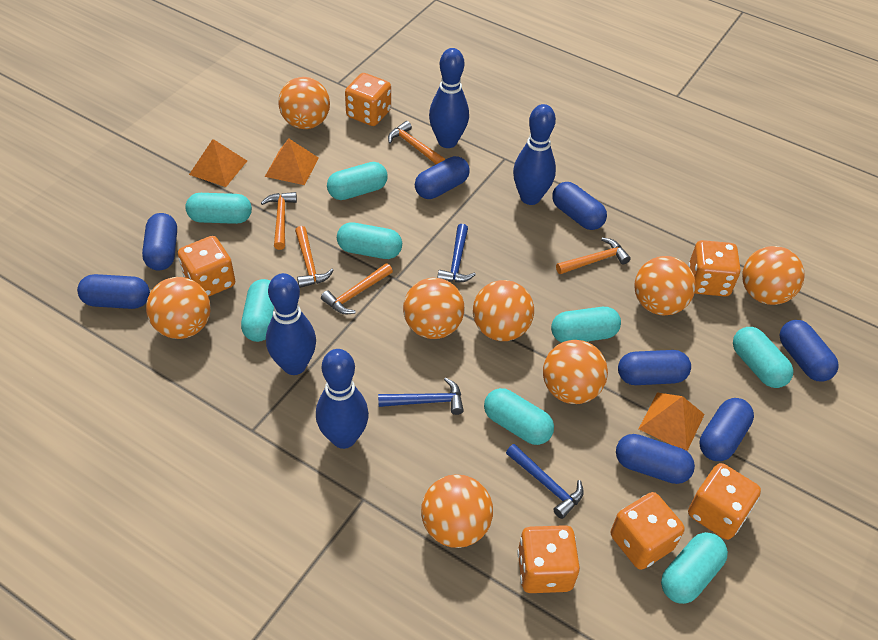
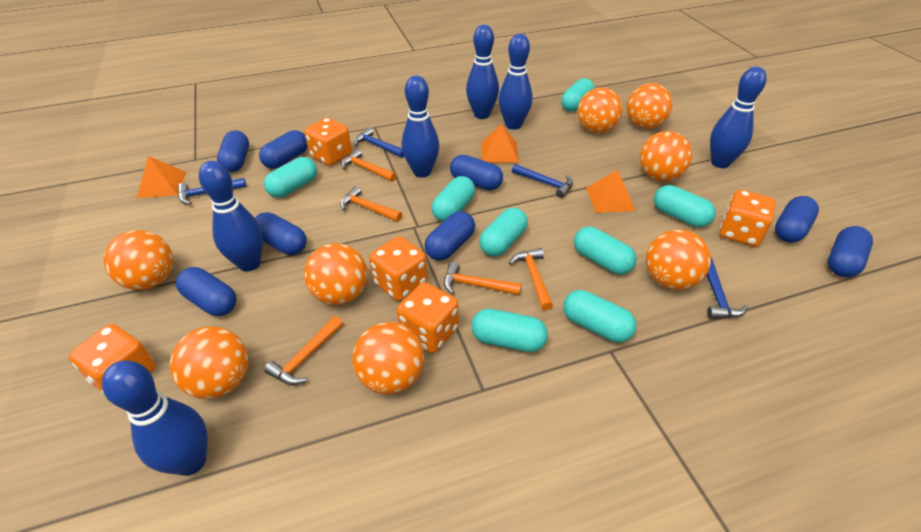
blue bowling pin: [266,273,316,375] [316,349,369,449] [429,48,469,148] [513,104,556,205] = 4 -> [102,361,207,476] [199,161,263,271] [402,75,439,178] [466,25,499,119] [498,34,532,130] [710,67,767,168] = 6
blue hammer: [378,377,464,415] [437,224,476,283] [506,444,584,519] = 3 -> [178,178,247,205] [354,127,404,158] [512,164,573,198] [706,257,748,319] = 4
orange dice: [178,236,235,297] [345,73,391,126] [517,525,580,593] [611,492,685,570] [688,240,741,296] [688,463,761,540] = 6 -> [69,324,156,394] [304,117,352,166] [369,236,428,301] [397,282,459,353] [720,190,776,247] = 5

